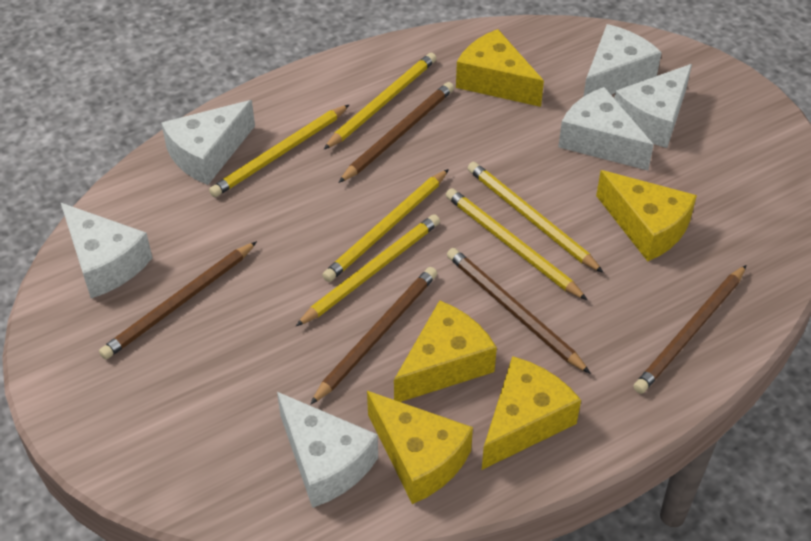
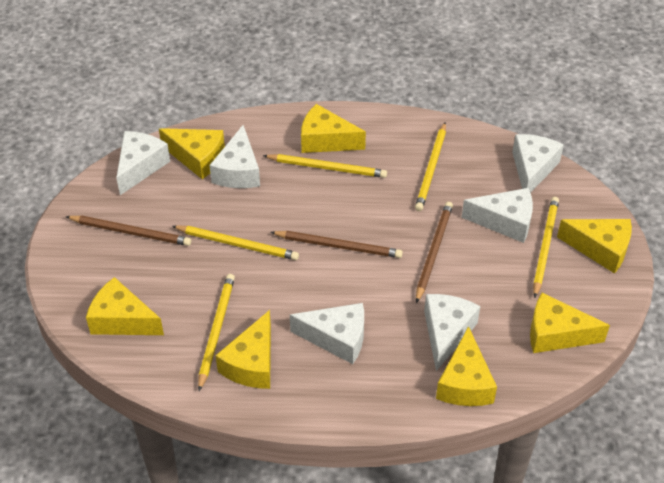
brown pencil: [99,241,257,359] [310,267,437,405] [338,82,454,183] [447,248,591,374] [633,265,746,394] = 5 -> [66,216,191,246] [270,231,403,258] [416,202,453,303] = 3
yellow cheese: [367,391,473,504] [394,300,497,402] [456,29,544,107] [482,356,581,470] [596,170,697,261] = 5 -> [86,277,164,335] [159,128,225,179] [215,310,271,389] [301,104,366,153] [436,326,497,406] [530,293,610,353] [557,219,632,274] = 7
yellow pencil: [209,104,350,197] [296,214,440,326] [322,169,449,282] [324,53,437,149] [446,188,587,300] [468,162,604,273] = 6 -> [172,225,299,260] [198,274,235,391] [263,154,387,178] [415,122,446,211] [533,197,559,298] = 5

